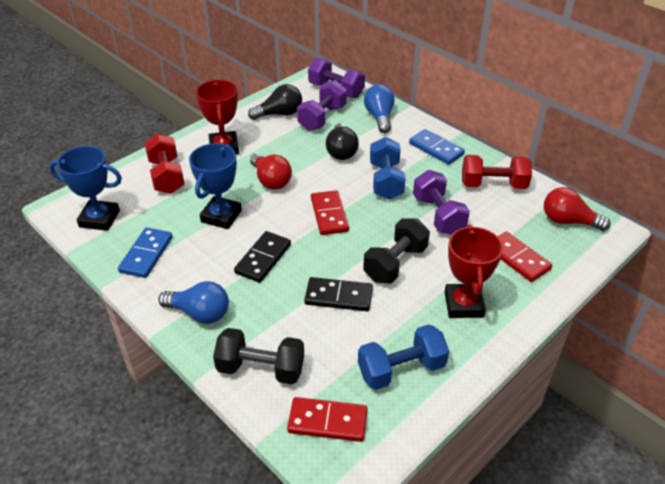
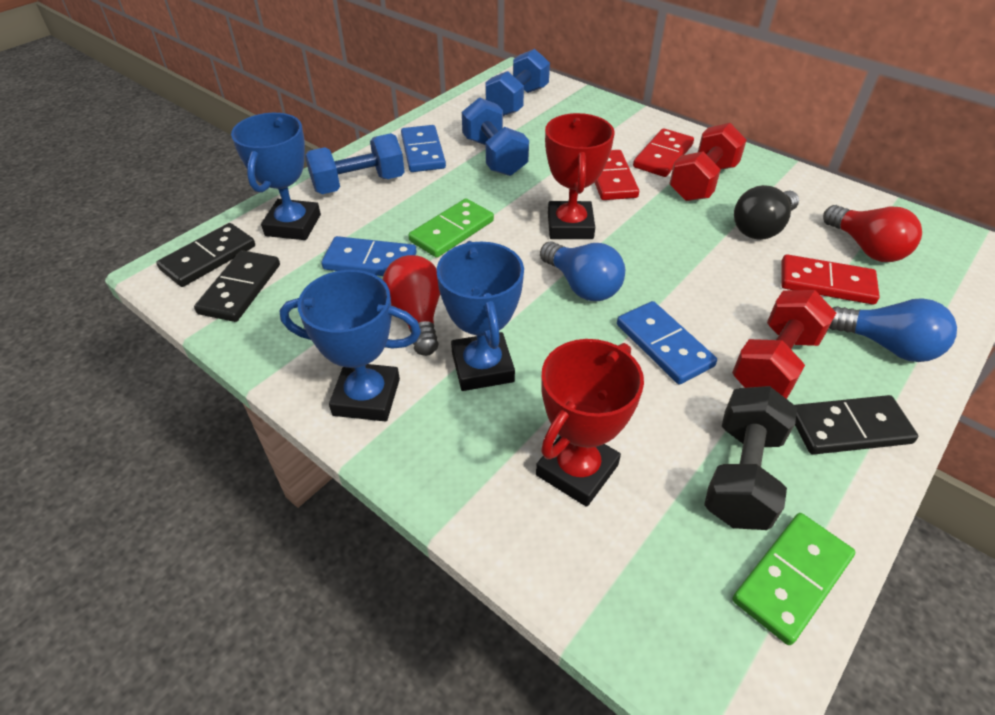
black domino: [234,231,291,283] [304,277,373,311] = 2 -> [156,223,255,287] [194,250,280,322] [795,395,918,455] = 3
black dumbbell: [213,328,304,385] [363,218,430,284] = 2 -> [704,386,797,530] = 1
black light bulb: [248,84,302,120] [326,123,359,160] = 2 -> [734,185,799,240] = 1
blue domino: [118,227,173,278] [409,129,465,165] = 2 -> [322,236,417,276] [401,125,446,172] [617,301,717,384] = 3
blue dumbbell: [358,324,449,390] [370,137,406,200] = 2 -> [305,133,405,194] [462,97,529,176] [485,49,550,116] = 3
blue trophy: [49,146,122,231] [189,143,242,229] = 2 -> [231,113,321,240] [279,270,421,422] [436,241,524,391] = 3
green domino: none = 0 -> [408,199,494,258] [732,513,855,645] = 2
purple dumbbell: [297,80,347,131] [308,58,365,98] [413,170,470,235] = 3 -> none = 0

